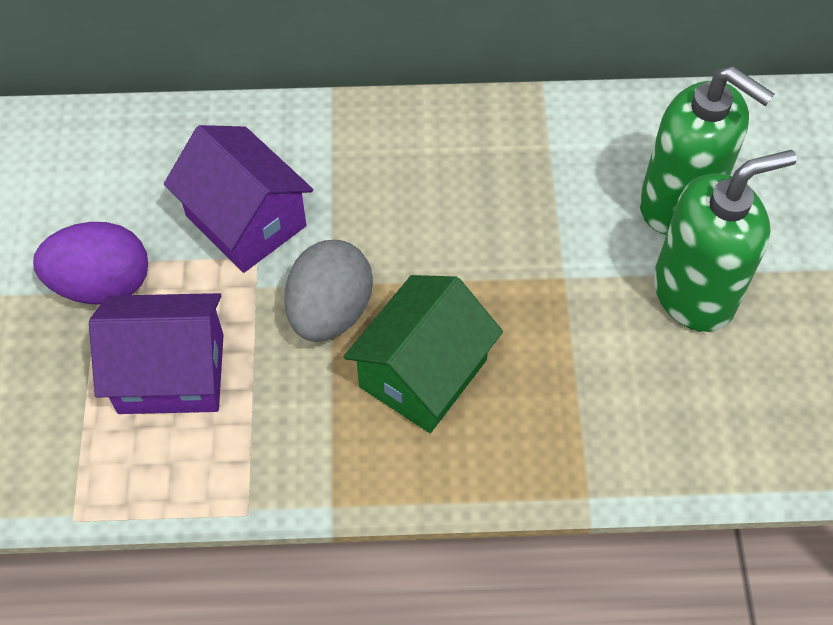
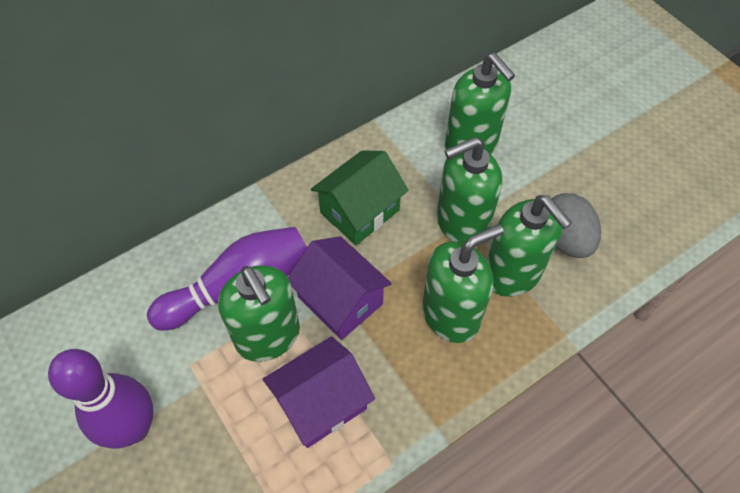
green soap dispenser: [639,66,774,235] [654,150,797,332] = 2 -> [218,265,300,362] [422,224,504,343] [437,137,502,243] [445,53,515,154] [487,195,572,297] = 5
purple bowling pin: none = 0 -> [48,349,154,449] [147,227,307,331] = 2
purple egg: [33,222,148,304] = 1 -> none = 0

